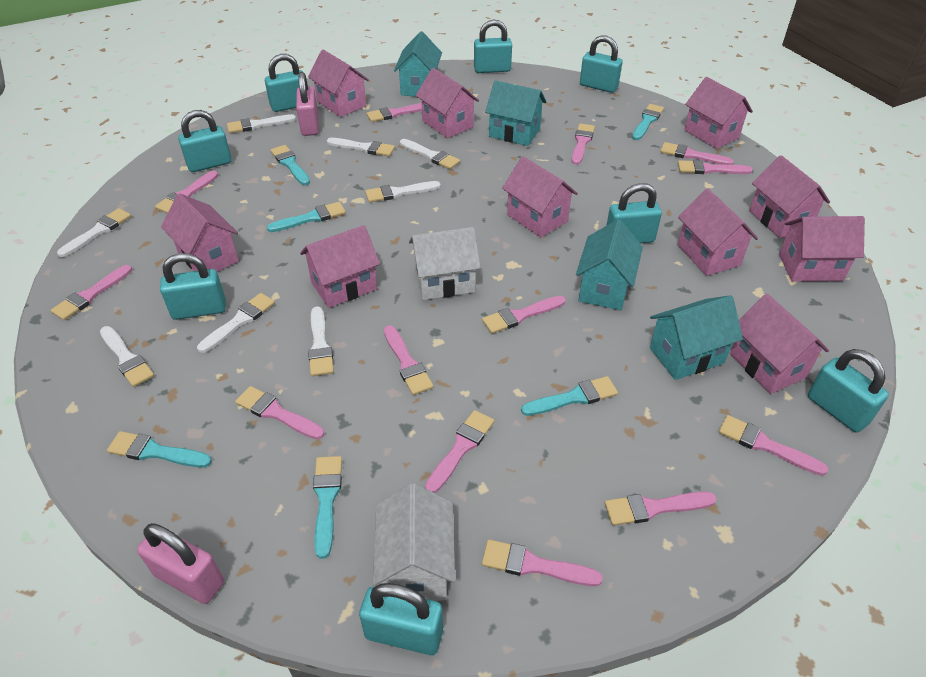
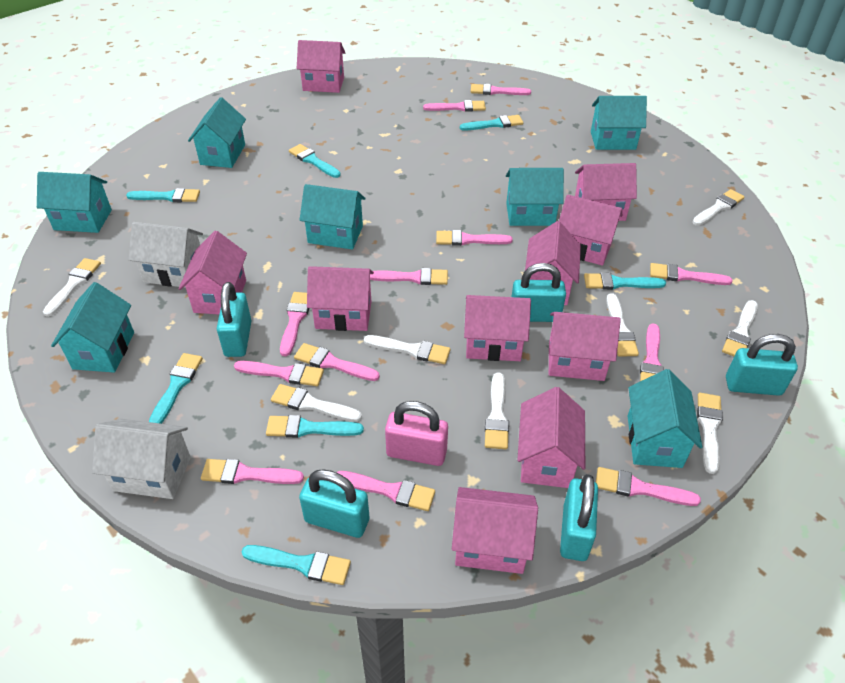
pink brush: [50,265,132,320] [155,171,218,213] [235,386,324,440] [366,103,422,122] [384,325,433,395] [425,410,494,493] [482,296,566,334] [482,539,603,586] [572,123,595,165] [605,492,717,525] [660,142,734,165] [678,160,753,174] [719,415,828,476] = 13 -> [201,459,304,484] [234,361,324,386] [280,292,309,356] [294,343,380,381] [336,471,435,511] [370,268,448,285] [423,100,486,111] [436,230,513,246] [471,84,531,95] [596,467,701,506] [640,324,664,381] [650,263,732,285] = 12
pink padlock: [137,523,224,604] [296,72,319,136] = 2 -> [385,401,448,466] = 1
turquoise brush: [107,431,212,468] [267,202,346,232] [270,145,310,185] [313,456,342,559] [521,376,618,416] [632,104,664,140] = 6 -> [126,188,200,202] [149,353,203,424] [242,545,351,585] [266,415,364,438] [289,144,341,178] [460,115,523,131] [584,272,666,290] = 7
turquoise house: [394,31,442,97] [485,80,546,146] [576,219,643,310] [650,295,743,380] = 4 -> [37,172,112,233] [51,282,134,373] [188,97,246,168] [300,184,365,250] [506,168,564,226] [591,96,647,150] [628,369,702,468] = 7
turquoise padlock: [160,253,226,320] [178,110,232,172] [265,54,308,112] [359,583,443,655] [474,19,512,73] [580,35,623,93] [606,183,662,243] [808,349,889,432] = 8 -> [217,282,252,357] [299,469,369,538] [512,263,566,322] [560,474,598,561] [726,334,798,396] = 5

